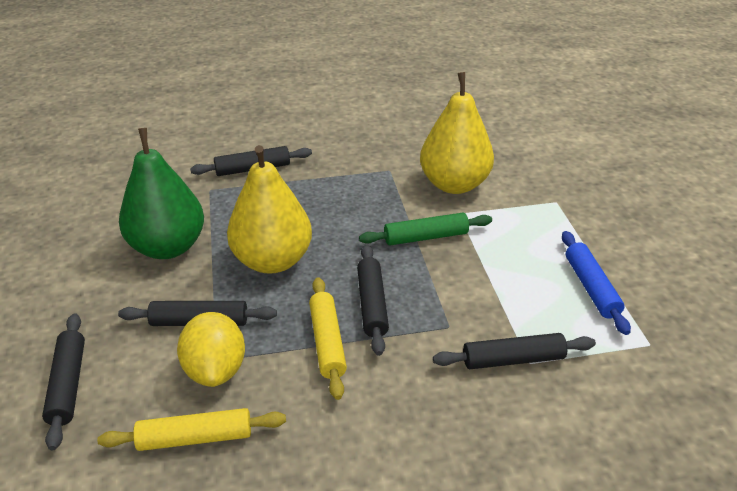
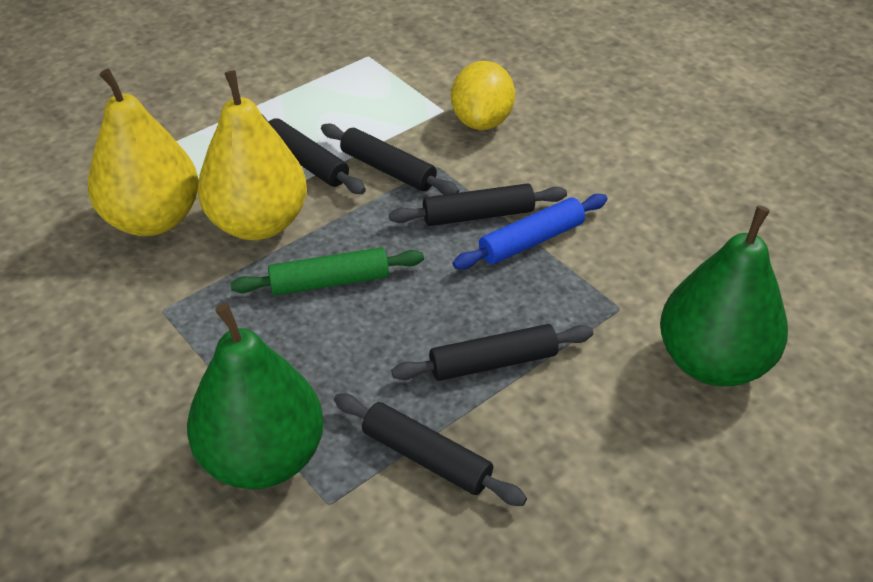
green pear: [119,128,204,259] = 1 -> [187,303,324,489] [660,206,788,386] = 2
yellow rolling pin: [97,408,286,451] [309,277,347,400] = 2 -> none = 0

